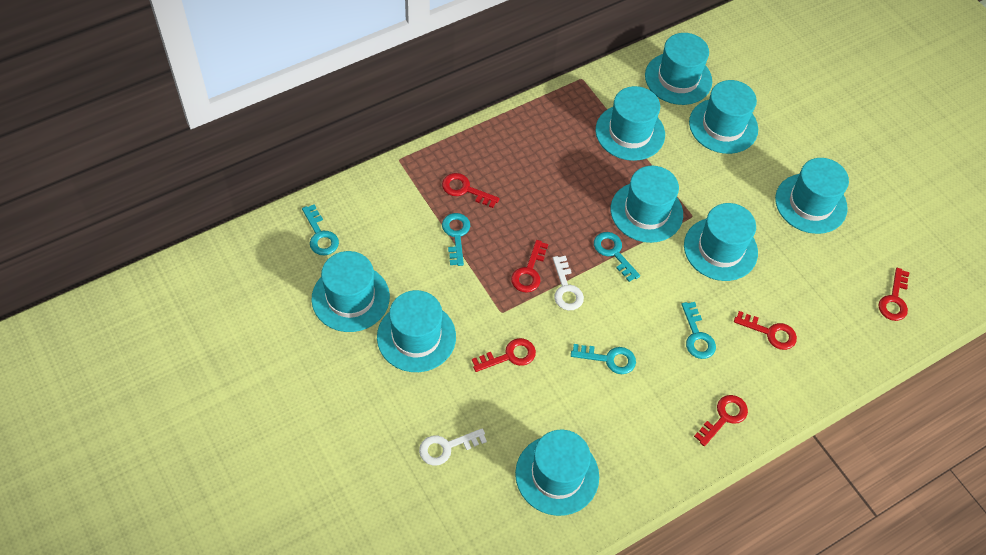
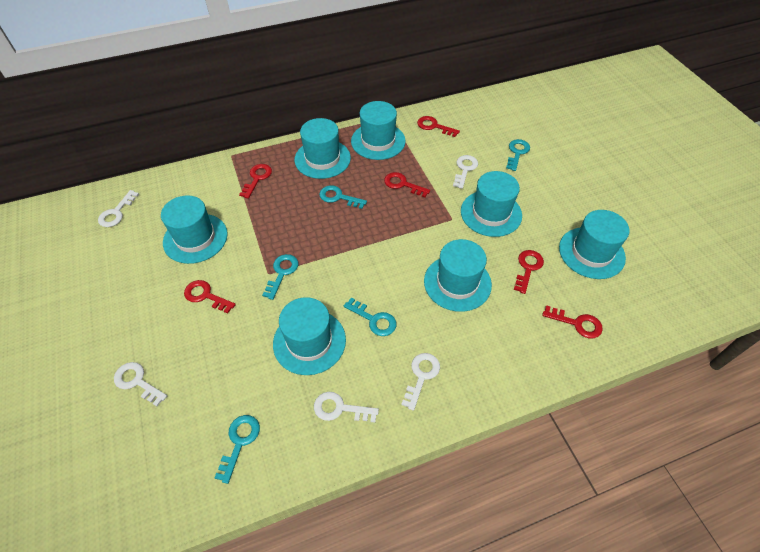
turquoise hat: [312,251,390,332] [377,290,456,372] [515,430,599,516] [595,86,665,161] [611,166,683,243] [645,33,712,105] [684,203,758,281] [689,80,758,154] [775,158,849,234] = 9 -> [161,195,228,264] [273,297,346,375] [294,118,351,179] [351,101,406,160] [424,239,492,312] [461,171,522,237] [559,210,630,279] = 7
white key: [419,428,487,466] [553,256,584,310] = 2 -> [98,190,139,227] [114,362,167,406] [314,392,379,423] [401,353,440,411] [453,155,478,189] = 5

